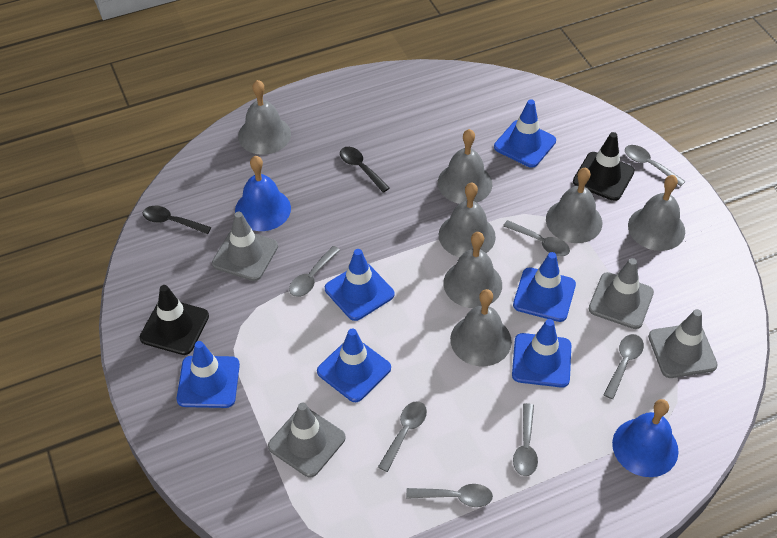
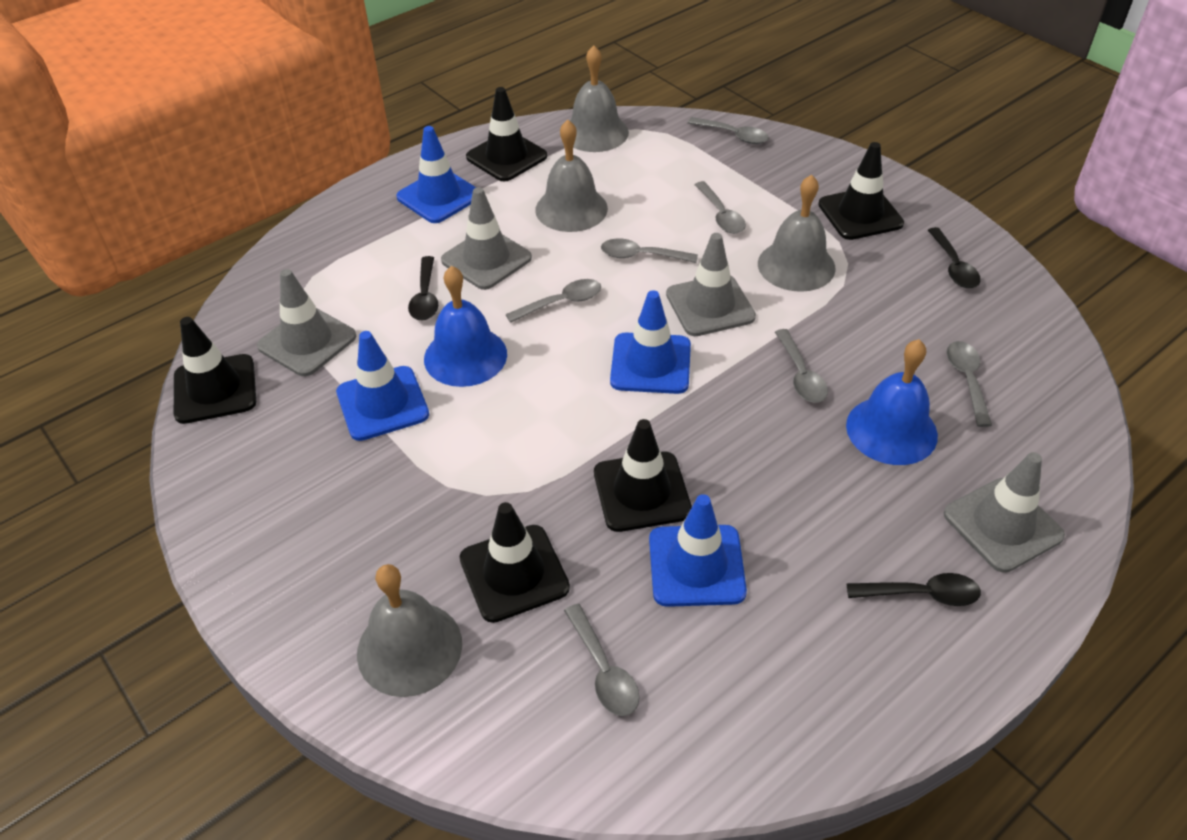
black spoon: [143,206,211,234] [340,147,390,193] = 2 -> [408,256,438,320] [847,573,981,606] [928,227,981,288] = 3
black traffic cone: [140,285,209,355] [573,132,635,201] = 2 -> [174,317,256,424] [460,502,570,623] [466,87,548,182] [594,419,692,532] [818,142,904,240] = 5
blue traffic cone: [177,341,240,408] [317,329,391,402] [325,249,395,321] [494,99,556,168] [512,319,571,388] [513,252,576,322] = 6 -> [336,331,429,441] [396,126,476,223] [610,290,691,394] [649,494,747,607] = 4
grey bell: [238,80,291,155] [438,129,492,204] [439,183,496,257] [443,232,502,308] [450,289,512,366] [546,167,602,243] [628,175,685,251] = 7 -> [357,564,462,697] [536,120,608,232] [570,45,629,152] [758,175,836,292] = 4

